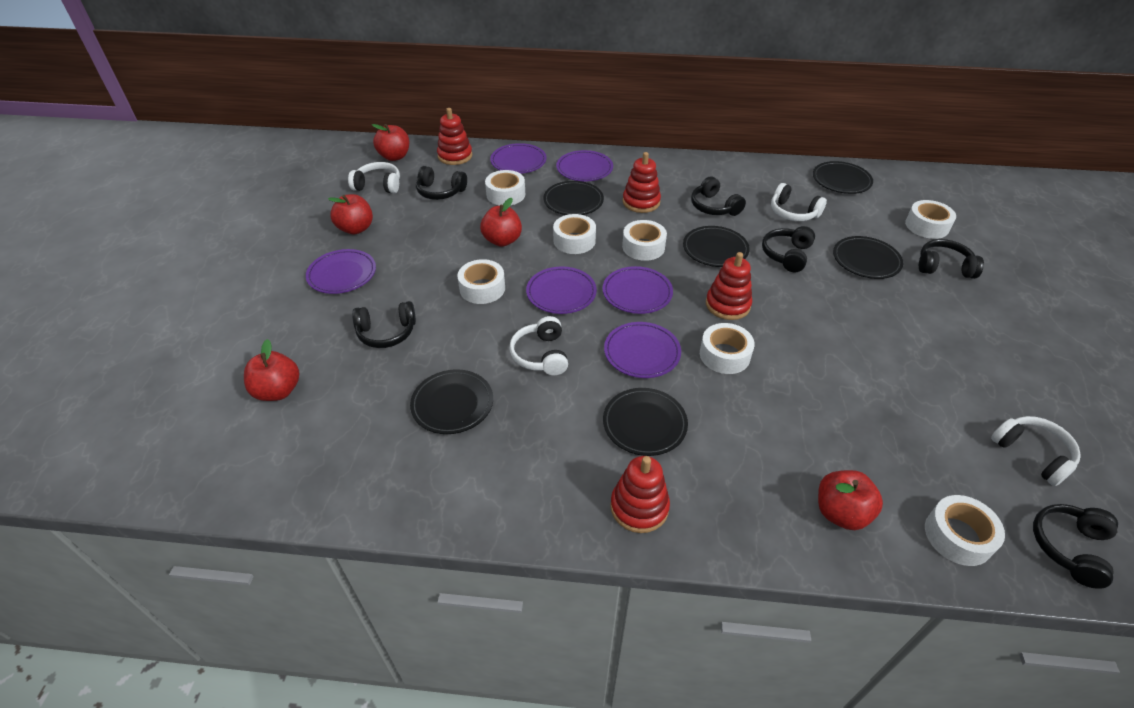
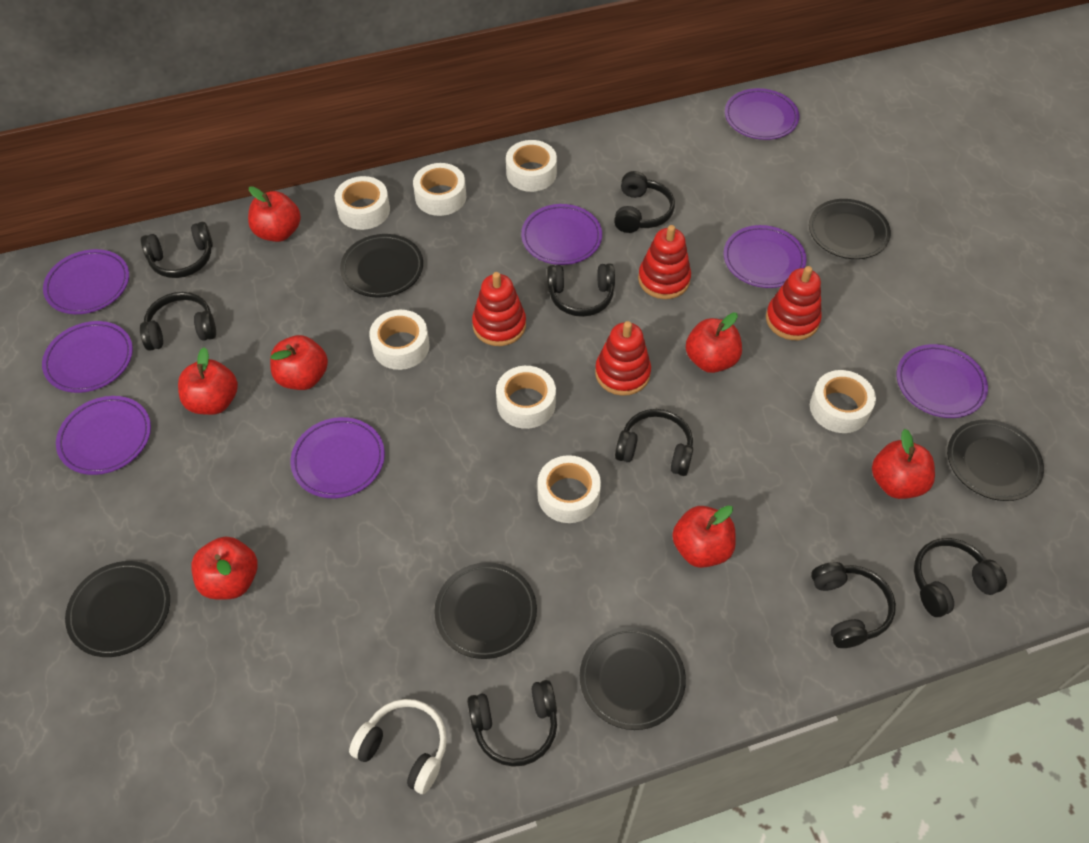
black headphones: [352,301,416,348] [416,166,467,200] [691,176,746,216] [762,226,815,272] [919,239,984,279] [1033,504,1118,589] = 6 -> [140,292,216,351] [141,222,213,278] [467,680,557,767] [547,263,615,317] [614,171,675,233] [615,409,693,476] [811,562,896,648] [914,538,1007,617] = 8
purple plate: [306,249,376,294] [490,143,546,174] [526,267,597,314] [556,150,613,181] [603,266,673,314] [604,322,681,378] = 6 -> [42,321,133,393] [43,249,129,314] [56,396,151,475] [290,417,385,498] [521,204,602,265] [723,225,807,288] [725,88,799,140] [897,344,988,418] = 8
red apple: [244,339,299,401] [328,194,373,235] [372,124,409,161] [480,198,522,247] [818,470,883,530] = 5 -> [178,347,238,415] [191,536,258,600] [248,186,301,242] [270,335,328,390] [672,505,736,568] [686,313,742,373] [872,429,935,499] = 7
white headphones: [348,162,400,193] [509,316,568,375] [771,183,827,221] [991,416,1081,486] = 4 -> [349,699,447,794] = 1

